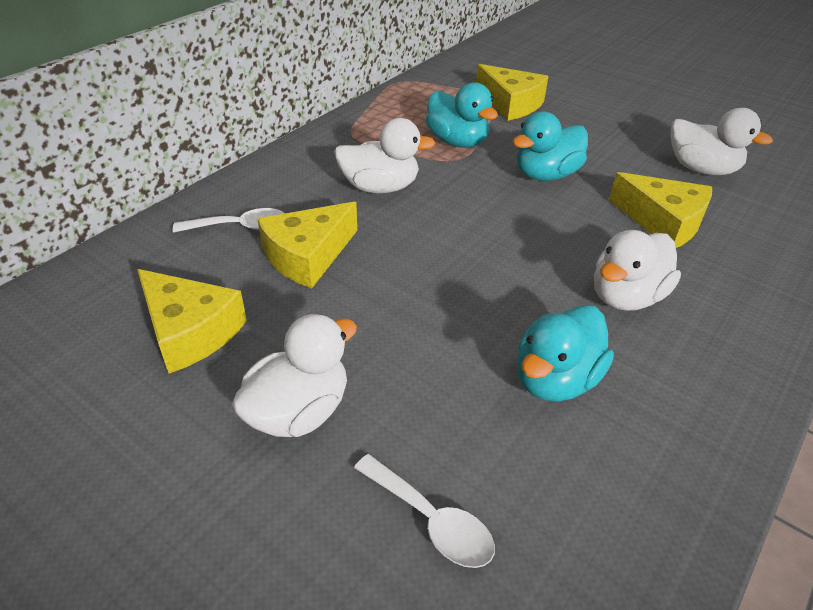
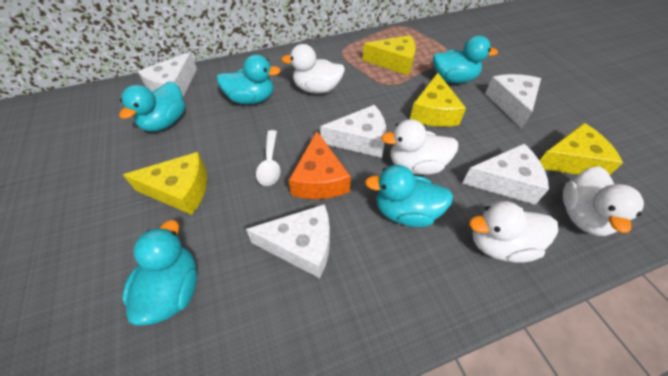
orange cheese: none = 0 -> [289,131,351,199] = 1
turquoise duck: [426,82,498,148] [513,111,588,181] [517,305,614,401] = 3 -> [119,81,185,132] [122,220,197,325] [217,54,281,104] [365,165,453,227] [433,35,498,83] = 5
white cheese: none = 0 -> [138,52,197,96] [246,204,330,278] [320,105,386,158] [462,144,549,205] [485,74,541,129] = 5
white spoon: [173,208,285,232] [354,454,495,568] = 2 -> [256,130,281,186] = 1

